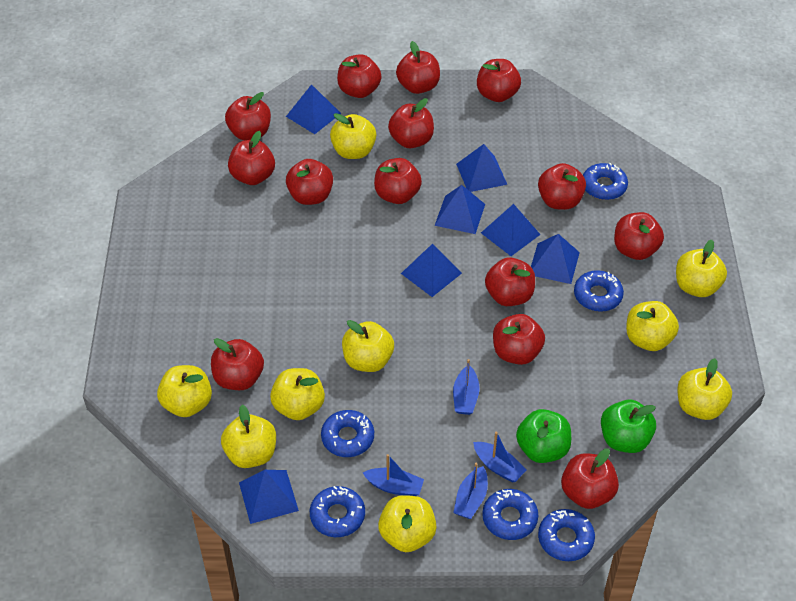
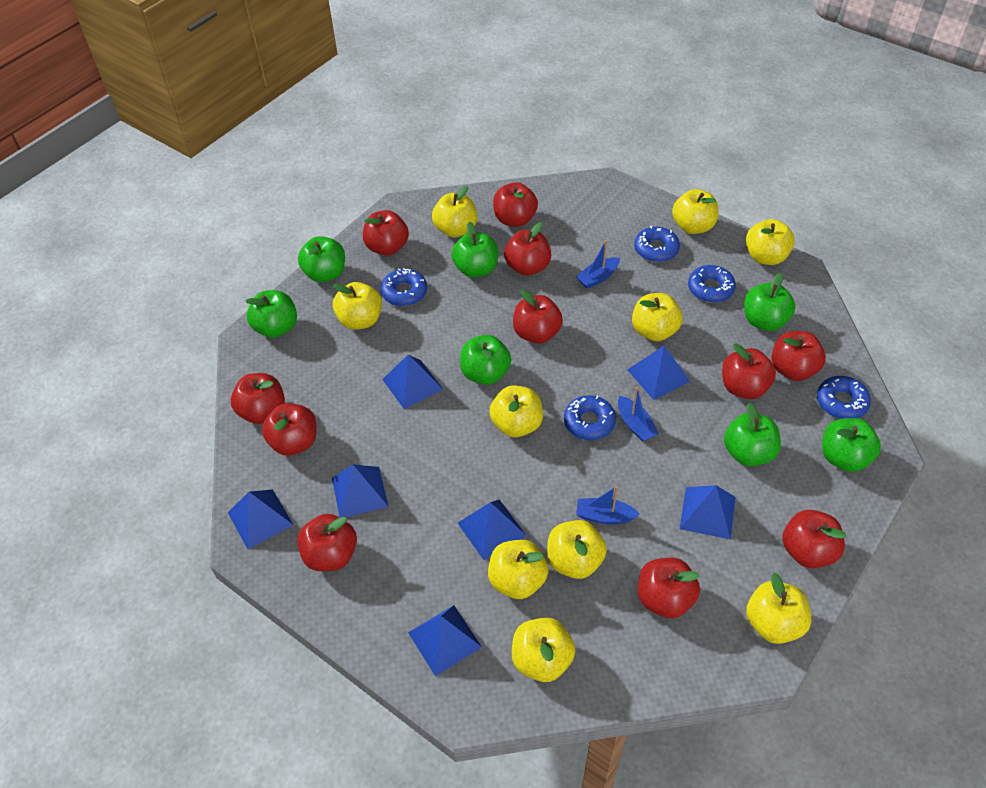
blue boat: [363,454,424,496] [453,359,480,415] [453,463,488,519] [473,432,527,483] = 4 -> [576,240,620,289] [576,486,640,524] [618,387,659,442] = 3
blue donut: [310,486,365,537] [321,410,374,457] [482,489,539,540] [538,509,595,561] [574,270,624,312] [583,163,628,200] = 6 -> [381,268,427,306] [564,395,616,440] [634,226,680,262] [688,265,736,302] [817,376,871,419] = 5
green apple: [516,409,571,463] [601,400,656,453] = 2 -> [245,290,297,338] [298,236,345,282] [451,222,498,278] [460,335,511,385] [724,403,781,466] [744,273,796,331] [822,418,881,472] = 7
red apple: [211,338,264,390] [225,92,271,140] [228,131,275,185] [286,159,333,205] [337,54,381,98] [374,158,422,204] [388,98,434,148] [396,41,440,94] [477,59,521,102] [485,257,535,306] [493,314,545,365] [538,163,586,210] [561,448,619,509] [614,212,664,260] = 14 -> [231,373,285,424] [262,403,316,456] [297,514,357,571] [363,210,409,256] [493,182,538,227] [504,222,551,276] [513,289,563,344] [638,557,700,618] [722,343,776,399] [772,331,826,381] [782,510,846,568] = 11
yellow apple: [157,365,212,417] [221,405,276,468] [270,368,325,420] [330,113,376,159] [342,320,394,372] [378,495,437,552] [626,301,679,351] [676,240,727,297] [677,358,732,420] = 9 -> [333,282,382,330] [432,186,477,238] [488,540,548,599] [489,385,543,437] [512,617,575,682] [547,520,607,579] [632,293,683,341] [672,189,718,234] [746,219,795,265] [746,573,811,644] = 10

